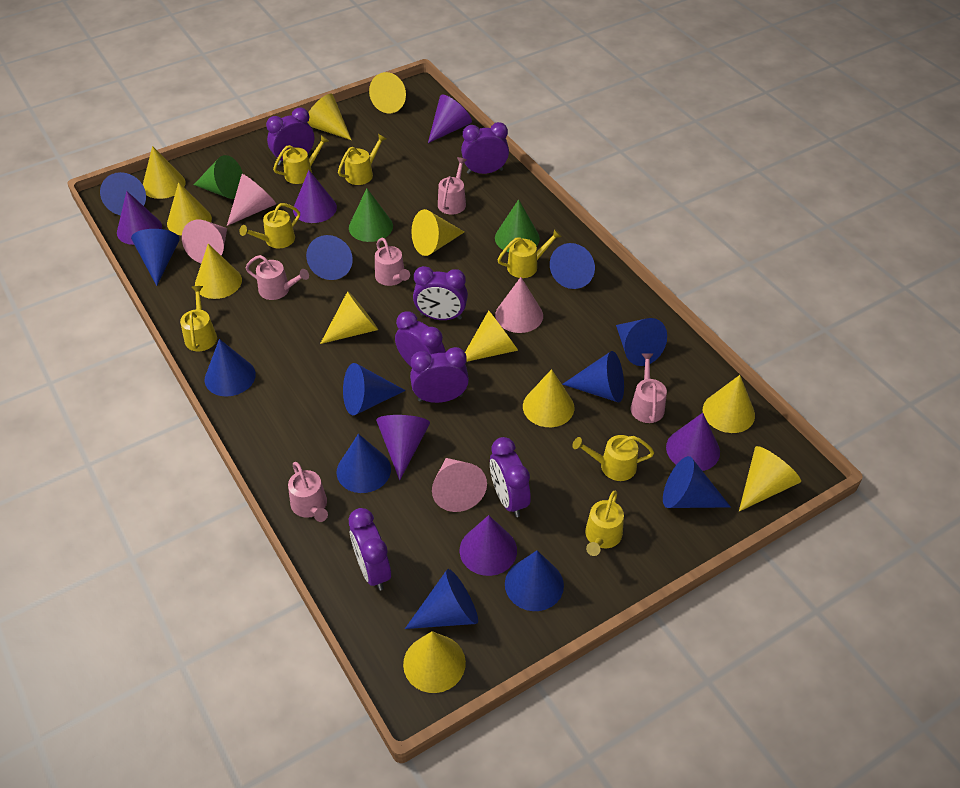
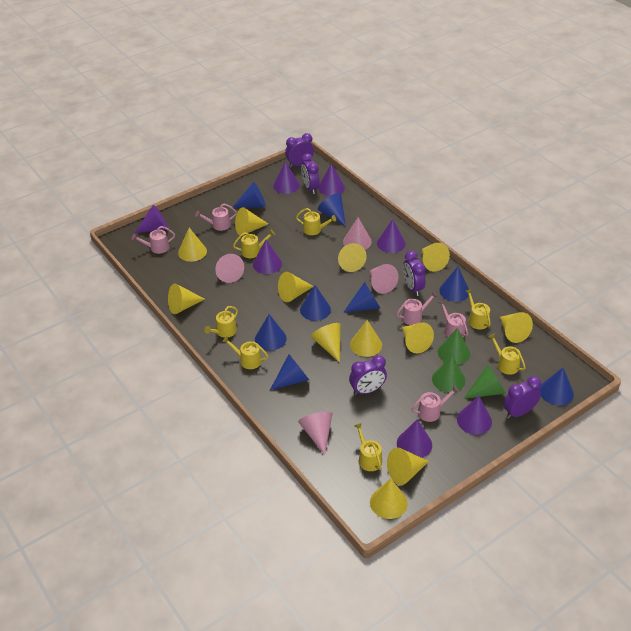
blue cone: [100,172,146,215] [131,229,180,286] [205,339,256,397] [306,235,353,280] [337,434,391,493] [343,363,406,415] [405,569,478,629] [505,550,564,611] [550,243,595,289] [562,351,624,402] [616,318,667,366] [663,456,731,508] = 12 -> [233,182,265,208] [255,314,287,351] [270,354,309,390] [300,285,331,321] [318,193,346,226] [343,282,380,313] [439,267,469,302] [539,368,574,405] = 8
purple clock: [266,108,314,166] [349,508,391,590] [395,311,446,366] [410,347,469,403] [413,266,468,320] [461,122,509,174] [490,437,531,517] = 7 -> [285,133,314,168] [301,153,319,194] [349,355,387,395] [403,251,426,296] [503,376,541,419] = 5
purple cone: [117,191,162,245] [293,170,337,223] [376,415,430,480] [428,95,472,143] [459,515,517,576] [666,413,720,471] = 6 -> [135,205,168,233] [253,240,282,274] [273,161,300,194] [318,163,345,196] [377,219,406,253] [397,420,432,458] [457,396,492,435] = 7

